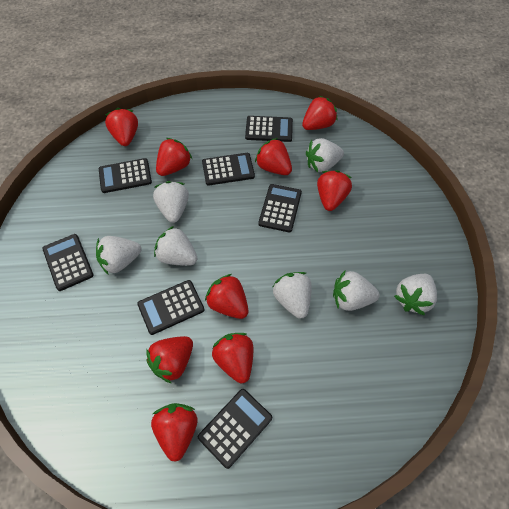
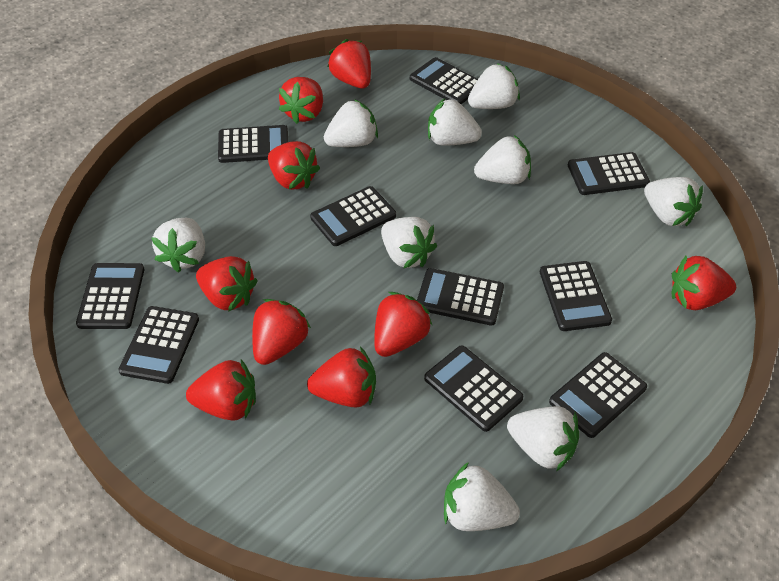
black calculator: [42,234,94,291] [99,158,152,193] [137,280,205,335] [198,389,272,469] [202,153,255,185] [245,116,293,142] [258,184,302,232] = 7 -> [76,263,144,329] [118,306,199,384] [218,125,288,163] [310,186,396,246] [410,57,478,104] [417,268,504,326] [424,345,523,432] [540,261,612,331] [549,352,647,438] [568,152,650,195] = 10
white strawberry: [96,236,141,275] [153,181,189,223] [154,226,197,266] [273,272,312,319] [306,138,344,172] [333,271,380,311] [394,274,437,315] = 7 -> [151,218,205,273] [324,99,378,147] [381,217,437,268] [428,98,482,146] [444,462,520,531] [468,63,520,109] [474,135,531,184] [507,406,579,472] [644,177,703,226] = 9

